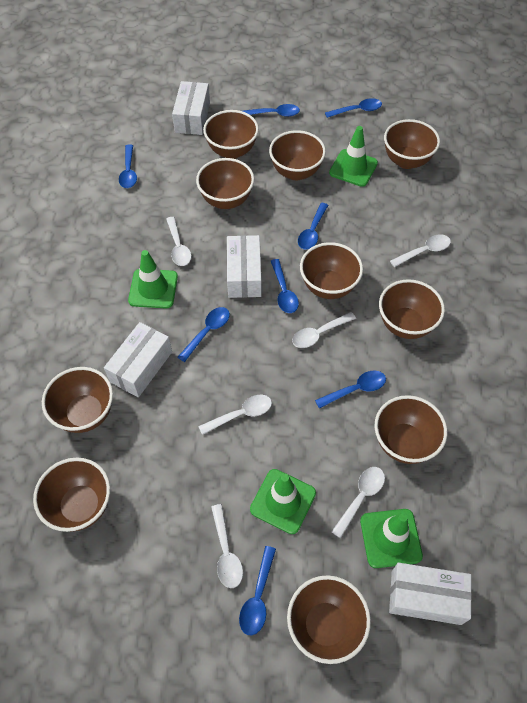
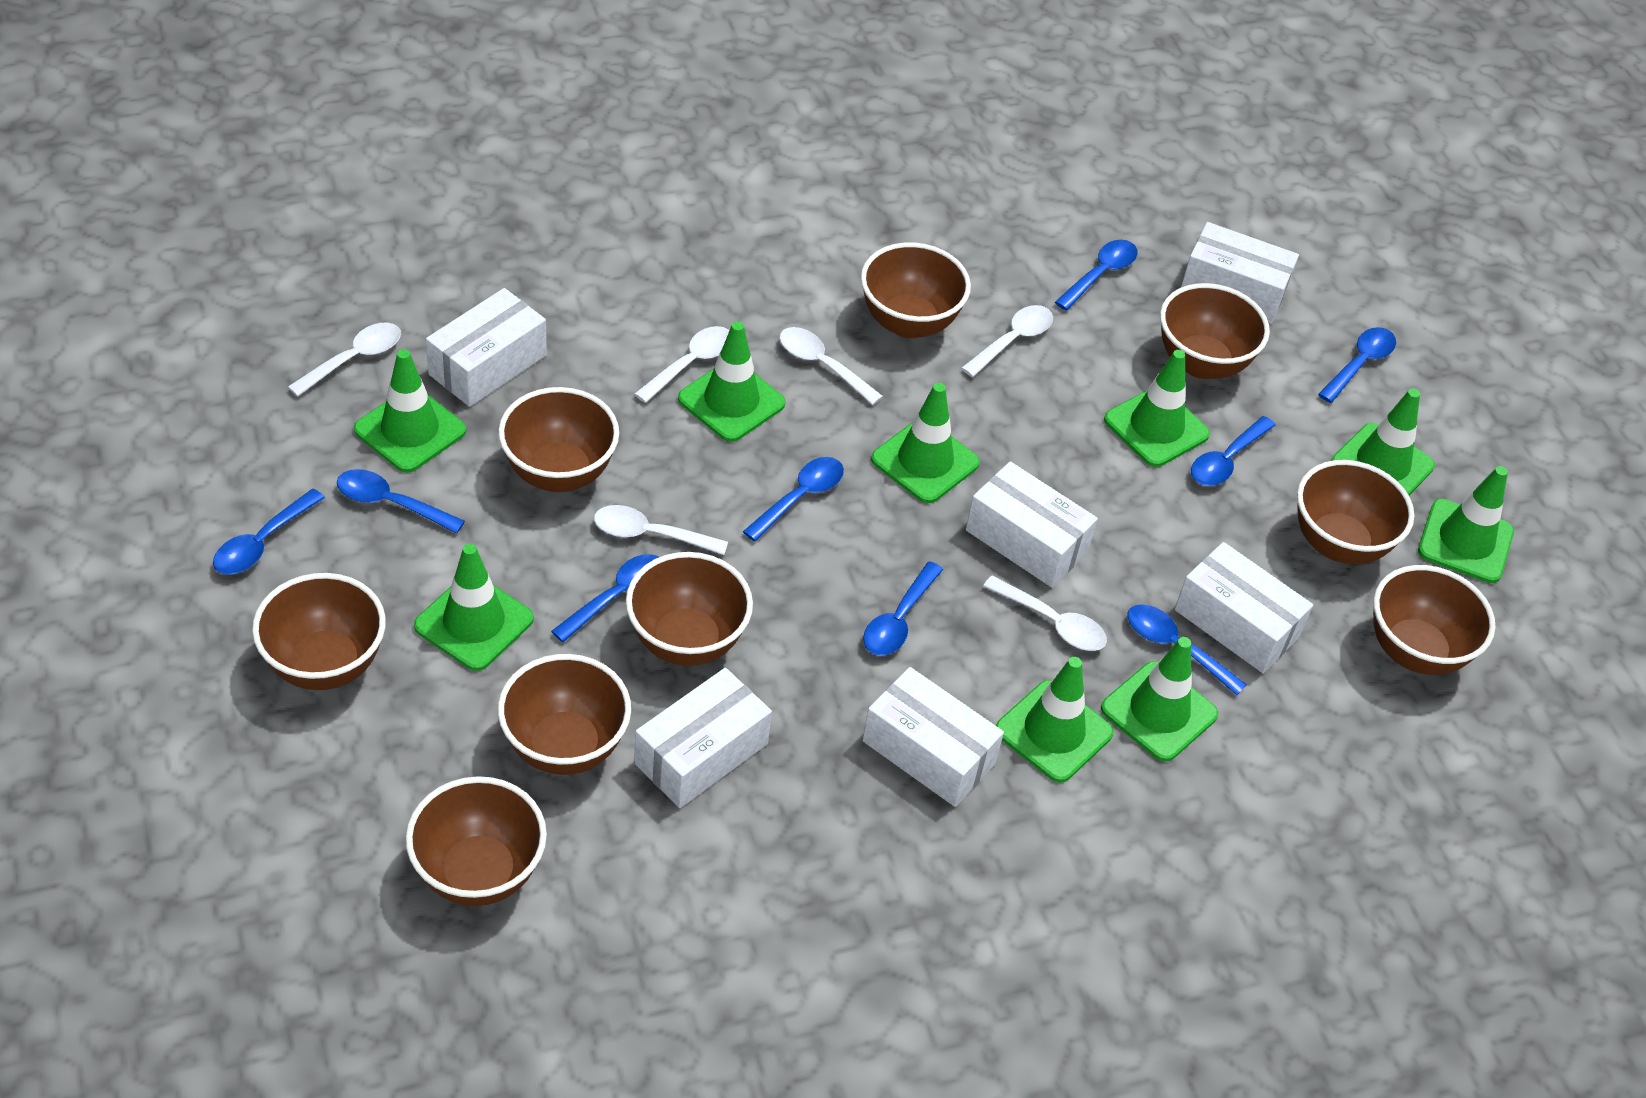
blue spoon: [119,145,137,188] [178,307,230,362] [239,546,276,635] [243,104,300,117] [271,259,299,313] [298,203,328,250] [315,371,386,409] [325,98,382,118] = 8 -> [213,489,325,575] [337,469,465,533] [551,554,659,642] [743,457,844,541] [863,561,943,656] [1055,240,1138,310] [1128,604,1247,695] [1191,416,1276,486] [1318,327,1396,403] = 9
brown bowl: [33,458,110,532] [42,367,113,433] [196,158,254,209] [203,110,259,159] [269,130,326,180] [287,575,371,664] [300,242,363,299] [375,395,447,464] [379,279,445,339] [384,119,440,169] = 10 -> [252,573,386,690] [406,776,547,906] [498,387,619,492] [498,654,631,775] [626,552,753,666] [861,242,971,338] [1160,283,1270,379] [1297,460,1414,564] [1373,565,1495,675] = 9
green traffic cone: [128,250,178,308] [250,469,316,534] [329,126,378,187] [360,509,423,568] = 4 -> [354,349,466,473] [414,544,534,671] [678,322,786,442] [871,383,980,503] [996,657,1114,783] [1101,637,1218,762] [1104,350,1210,467] [1331,389,1435,495] [1418,466,1514,583] = 9
white box: [104,322,172,397] [172,81,210,135] [227,235,261,298] [389,563,472,625] = 4 -> [426,288,547,407] [634,668,772,808] [862,667,1004,807] [966,461,1098,588] [1175,542,1313,673] [1181,222,1299,324] = 6

